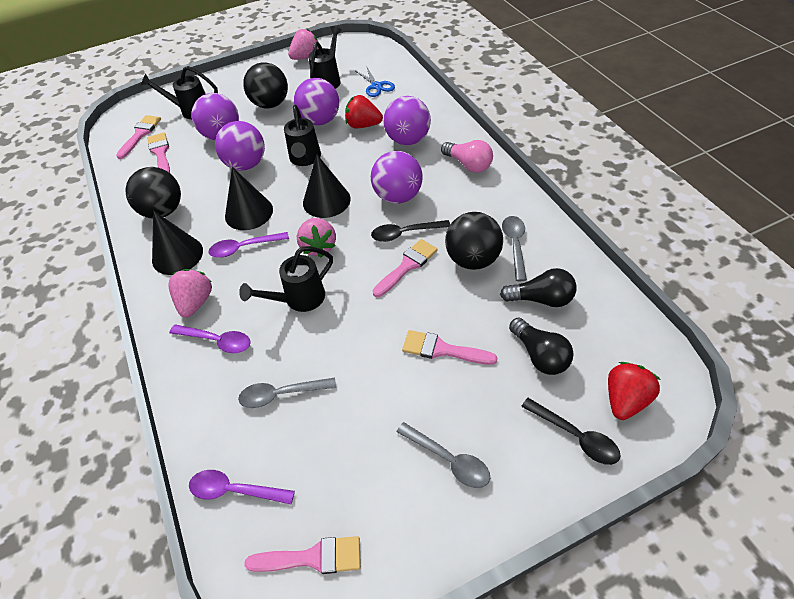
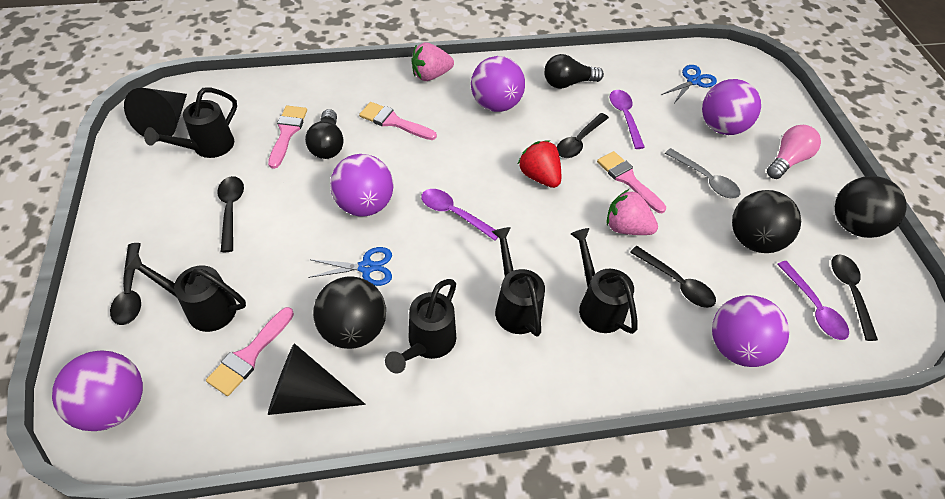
black cone: [152,210,203,275] [225,167,273,230] [303,154,351,218] = 3 -> [124,88,187,137] [268,343,366,415] = 2
black spoon: [371,220,450,242] [521,398,621,465] = 2 -> [110,243,141,325] [217,176,244,252] [557,113,609,158] [630,246,716,308] [831,255,878,341] = 5
black watering can: [141,66,218,119] [239,246,333,312] [284,105,321,166] [309,26,342,89] = 4 -> [125,253,246,332] [144,88,237,158] [385,279,456,373] [491,227,545,336] [571,228,637,334] = 5
blue scissors: [356,66,395,97] = 1 -> [308,247,392,286] [661,65,717,103] = 2
grey spoon: [238,378,336,408] [396,422,490,488] [502,216,527,281] = 3 -> [665,148,740,198] = 1
pink brush: [116,115,161,159] [147,133,170,173] [244,536,361,574] [372,239,438,297] [402,330,497,365] = 5 -> [206,307,294,396] [268,106,307,169] [359,102,437,140] [597,151,666,213] = 4
pink strawberry: [168,269,212,318] [288,28,319,60] [297,218,336,258] = 3 -> [411,42,454,81] [607,189,658,235] = 2
red strawberry: [345,95,383,129] [608,362,661,420] = 2 -> [518,140,561,188] = 1

